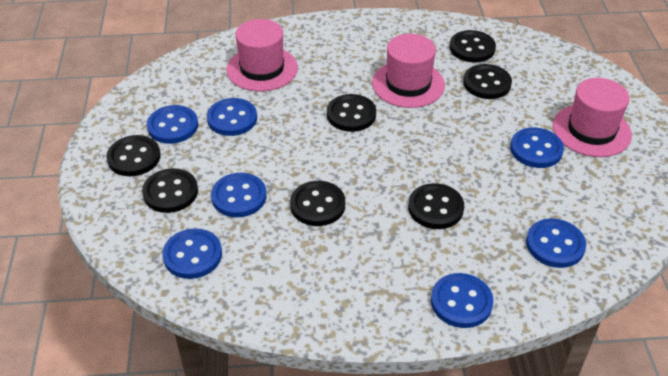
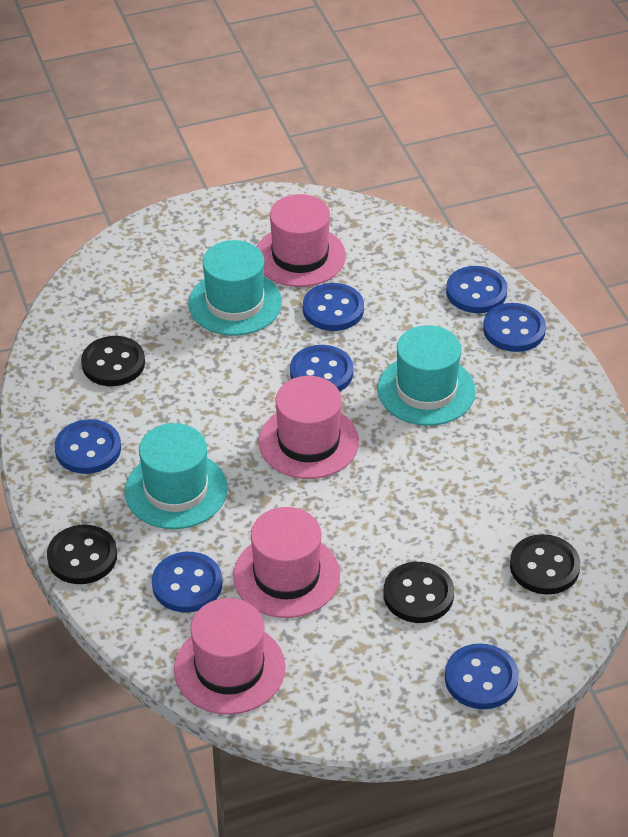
black button: [106,135,161,176] [142,168,198,213] [290,181,345,226] [327,94,376,132] [408,183,464,229] [450,30,496,63] [463,64,512,99] = 7 -> [47,525,117,584] [81,336,145,386] [383,562,454,623] [510,534,580,594] = 4
pink hat: [226,19,298,92] [372,34,445,108] [553,78,632,157] = 3 -> [174,598,285,715] [233,507,340,618] [257,194,346,287] [259,376,359,479] = 4
turquoise hat: none = 0 -> [125,423,228,529] [188,240,282,336] [378,325,476,426] = 3

